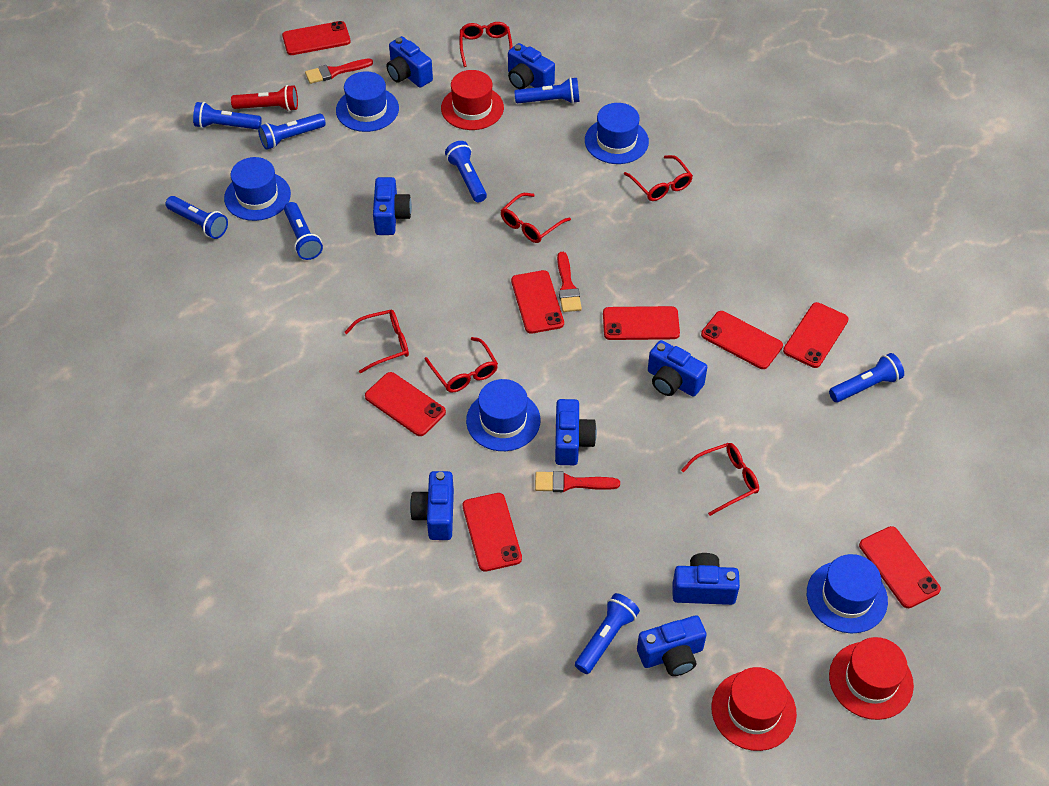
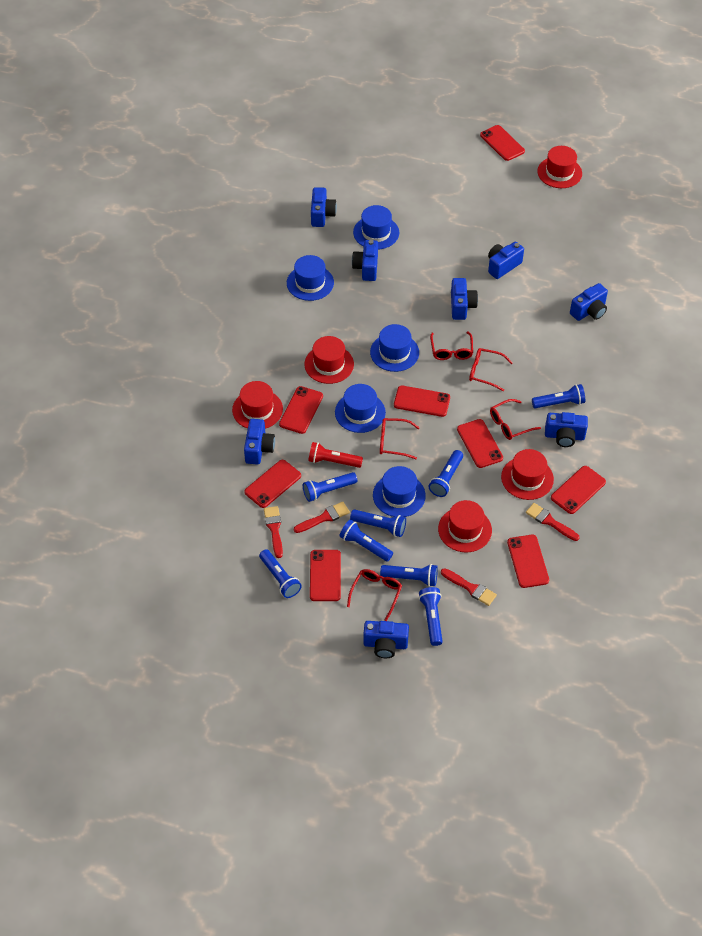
red brush: [305,58,373,84] [535,471,620,492] [557,252,582,312] = 3 -> [264,506,283,558] [294,502,350,533] [441,568,497,606] [526,503,579,541] = 4
red glasses: [345,310,409,373] [425,337,498,393] [460,22,513,67] [500,193,571,243] [624,155,693,201] [681,443,759,516] = 6 -> [347,569,402,621] [380,418,420,459] [430,331,473,360] [469,348,513,391] [490,399,541,440] = 5
red hat: [441,70,504,130] [711,667,797,751] [829,637,914,720] = 3 -> [232,381,283,429] [305,336,354,384] [438,500,492,552] [501,449,554,500] [537,146,582,188] = 5

